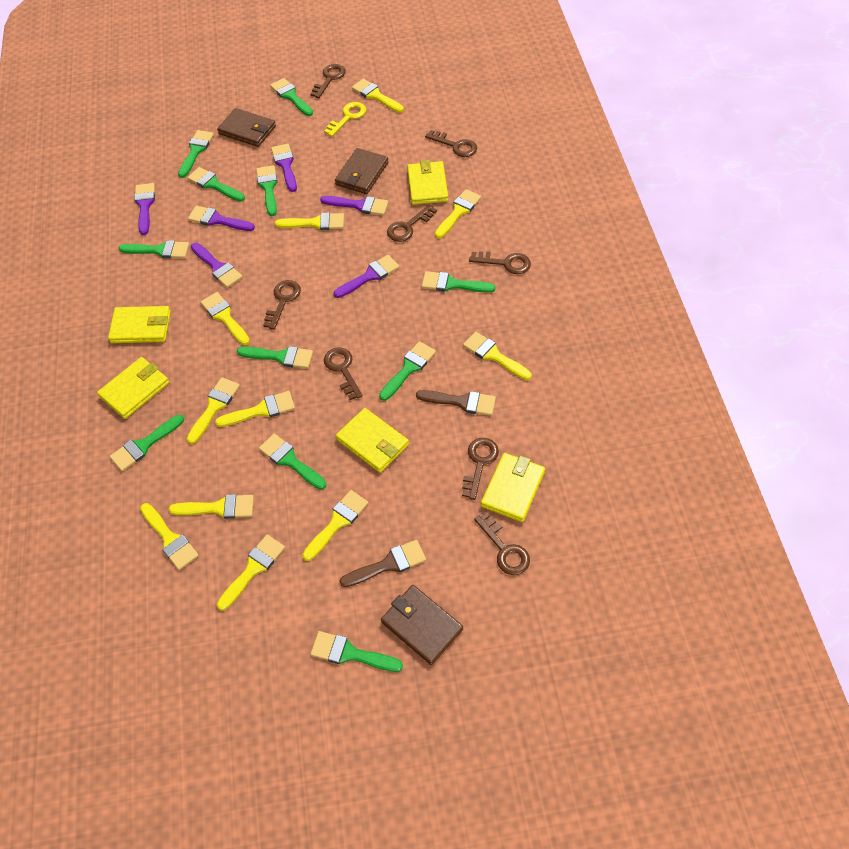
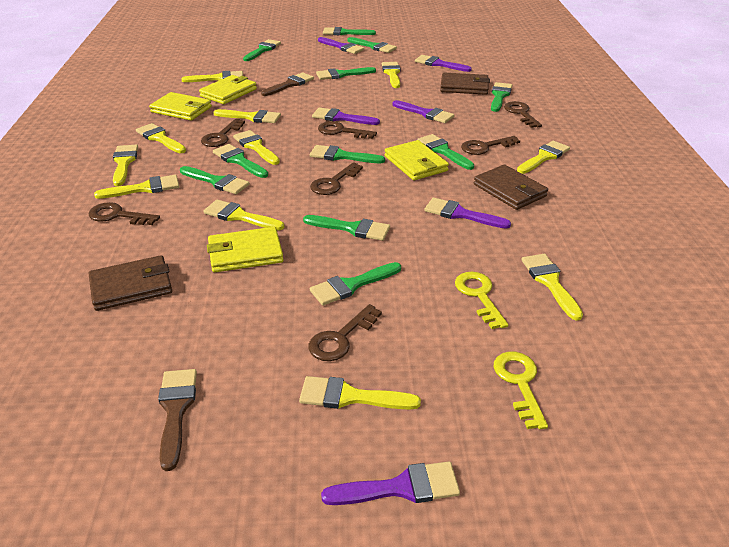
brown key: [263,280,301,330] [310,64,346,98] [324,348,363,400] [387,204,437,242] [425,130,477,157] [462,438,499,500] [469,251,531,274] [474,512,530,575] = 8 -> [89,202,160,225] [201,119,245,147] [308,304,382,361] [310,162,363,195] [318,121,377,139] [461,136,520,155] [504,101,542,128] = 7
yellow key: [324,102,366,137] = 1 -> [455,272,508,329] [494,352,548,429] = 2
yellow wallet: [97,357,169,419] [108,306,171,343] [336,408,409,473] [407,160,448,205] [481,453,545,522] = 5 -> [149,92,212,121] [199,75,257,104] [207,227,284,272] [385,140,449,180] = 4

